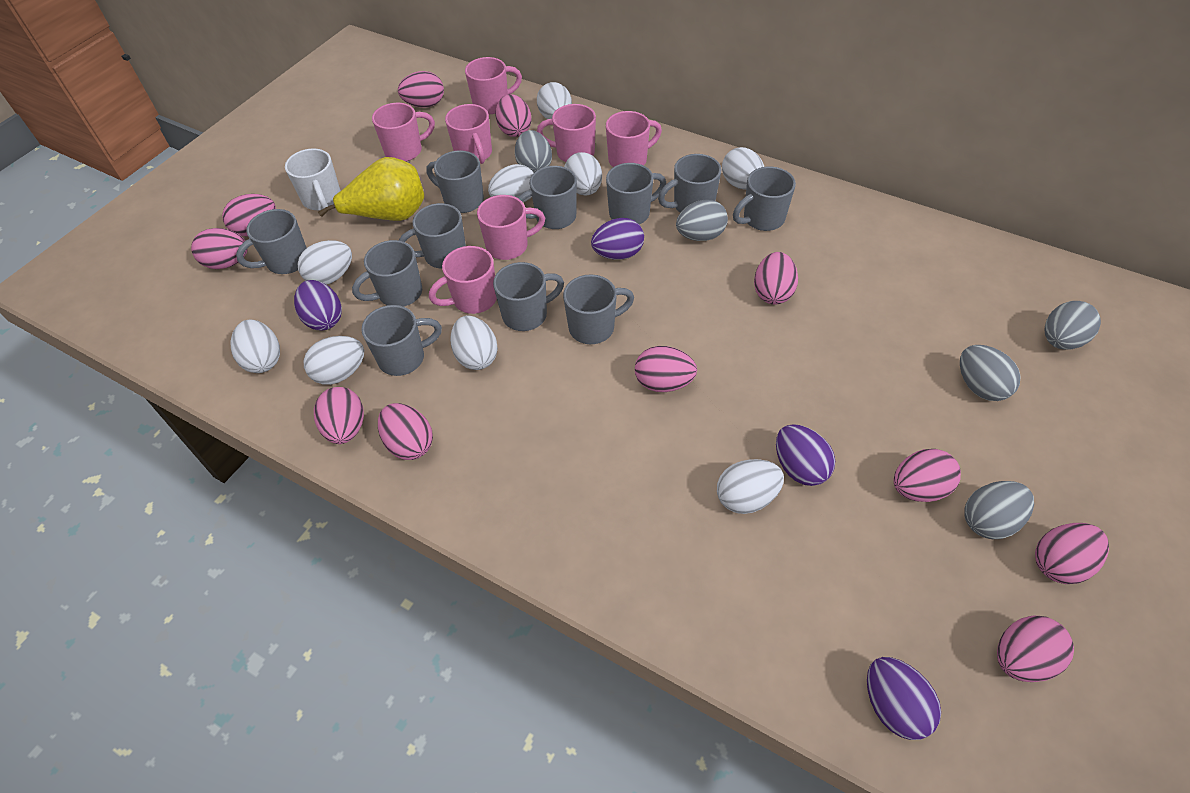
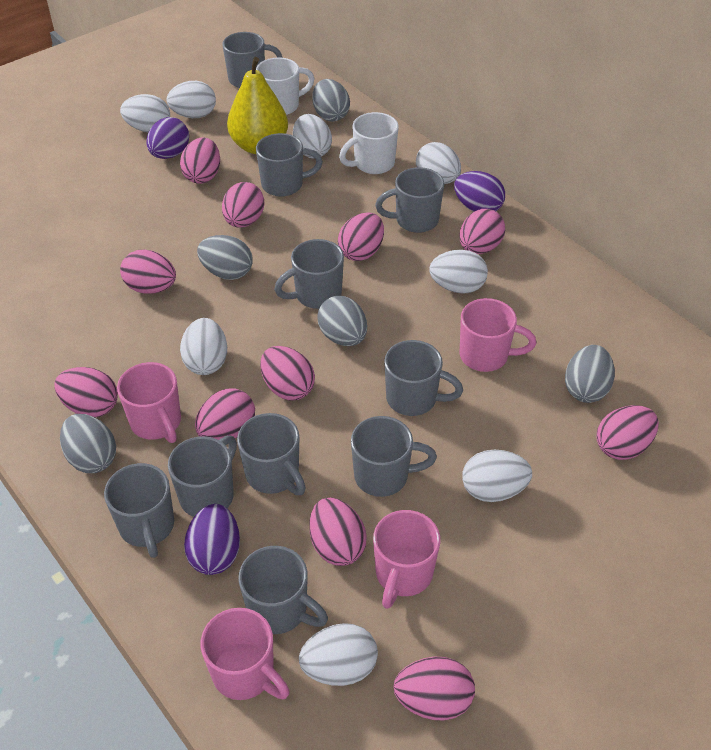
grey mug: [236,209,306,274] [352,240,422,307] [361,305,442,376] [398,203,466,269] [426,150,484,213] [493,262,564,331] [518,166,577,229] [563,274,634,344] [606,163,666,225] [658,154,721,213] [733,166,796,231] = 11 -> [104,463,174,558] [168,436,237,517] [223,32,283,88] [237,413,306,495] [238,546,328,634] [256,133,323,197] [274,239,344,309] [351,416,437,497] [375,167,444,233] [384,340,463,416] = 10
pink mug: [372,103,435,162] [429,246,497,314] [445,104,492,164] [465,57,522,114] [477,195,545,260] [537,104,596,162] [606,111,662,167] = 7 -> [117,362,181,443] [201,608,290,700] [373,510,440,609] [460,298,537,372] = 4
purple egg: [294,280,342,330] [591,218,644,260] [776,424,835,486] [867,657,941,740] = 4 -> [146,117,189,159] [184,504,240,575] [454,171,505,212] = 3
white egg: [230,319,280,373] [298,240,352,285] [304,336,364,385] [450,315,498,370] [488,164,534,202] [537,82,572,119] [564,152,602,195] [717,459,784,514] [722,147,764,190] = 9 -> [120,94,170,132] [166,81,216,118] [180,318,227,375] [293,114,332,158] [299,623,378,686] [416,142,461,184] [429,250,488,294] [462,450,532,502] = 8
white mug: [285,148,341,210] = 1 -> [256,57,315,115] [339,112,399,174] = 2

